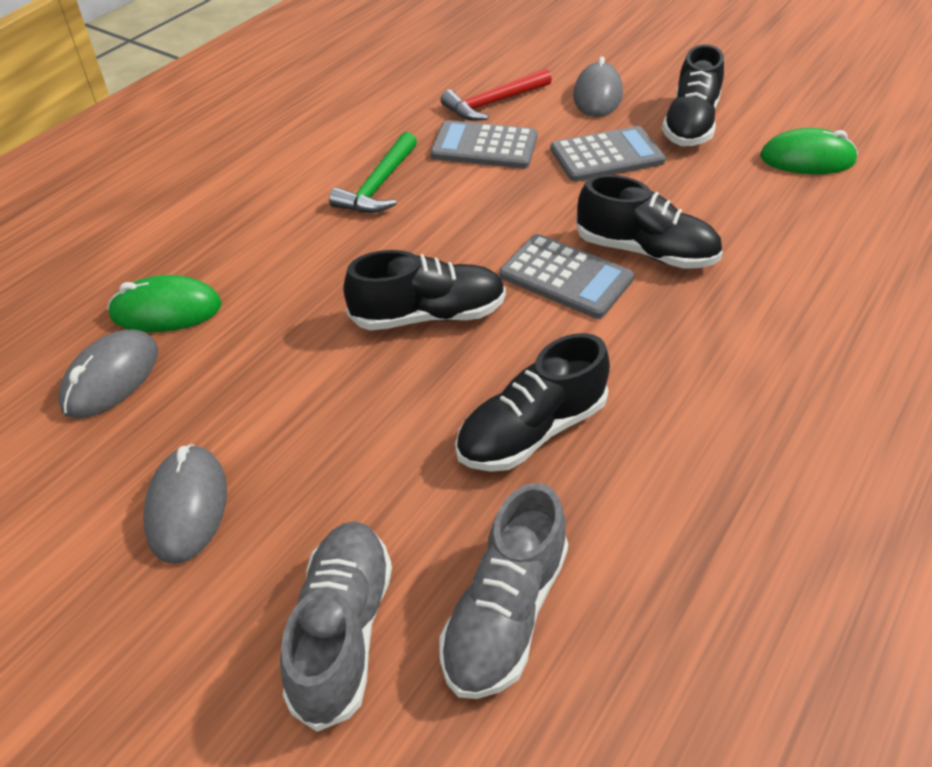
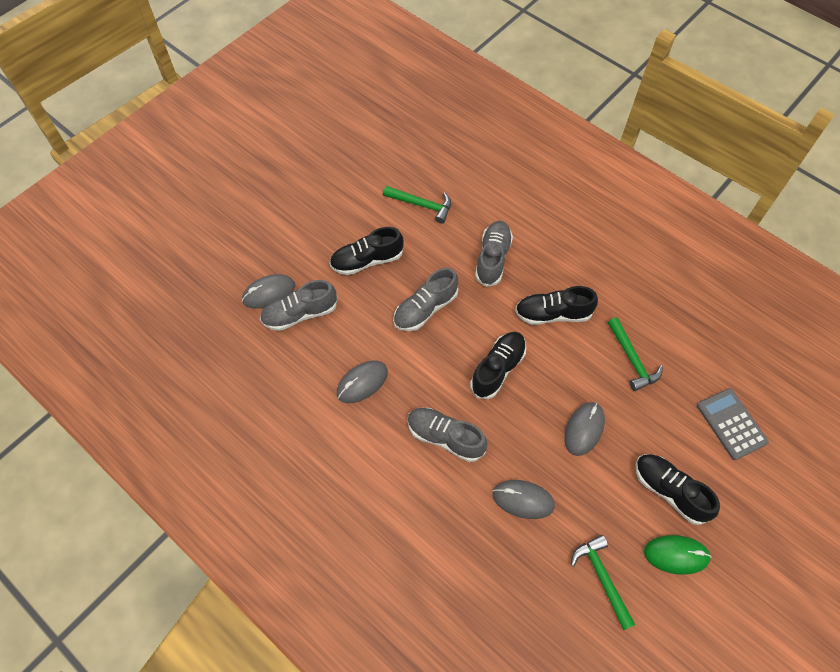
green hammer: [329,132,417,213] = 1 -> [383,186,451,224] [571,535,635,630] [608,317,663,391] = 3
green mouse: [107,275,222,332] [760,128,858,174] = 2 -> [644,535,711,575] = 1
grey calculator: [430,120,538,169] [499,234,634,319] [551,126,666,182] = 3 -> [697,388,769,460] = 1
grey mouse: [58,329,158,419] [143,444,227,564] [573,56,623,117] = 3 -> [242,274,295,309] [337,360,388,403] [492,480,555,519] [564,402,605,456] = 4
grey shoe: [280,521,392,732] [440,483,568,699] = 2 -> [260,280,338,331] [393,268,458,331] [407,408,487,462] [475,221,513,287] = 4
red hammer: [441,68,552,121] = 1 -> none = 0

